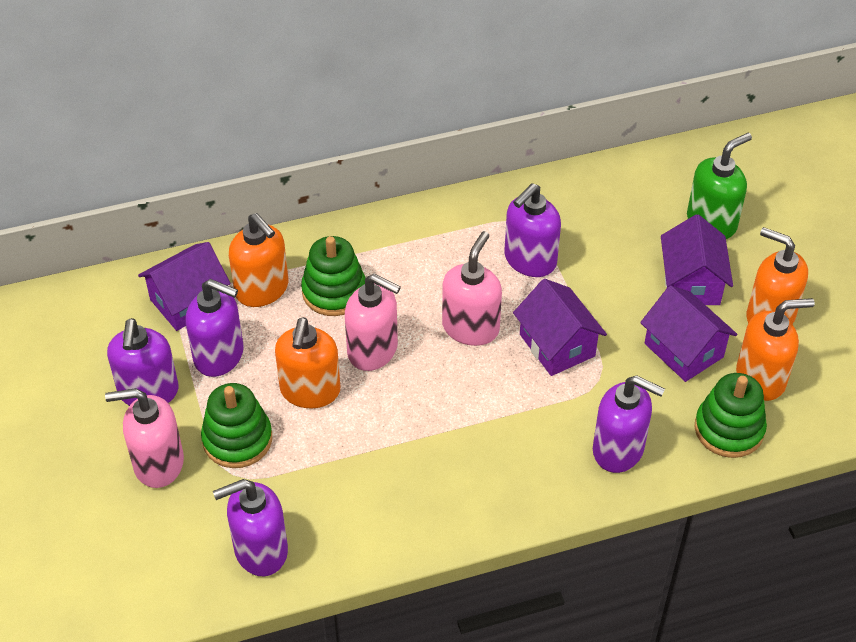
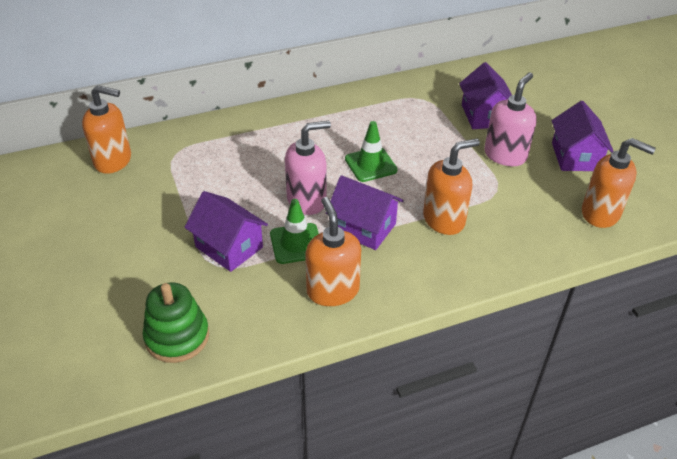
green soap dispenser: [687,133,752,239] = 1 -> none = 0
green stacking toy: [201,383,272,468] [301,236,365,316] [695,373,767,458] = 3 -> [143,282,209,363] = 1
green traffic cone: none = 0 -> [270,199,319,264] [345,121,398,182] = 2
pink soap dispenser: [105,388,184,488] [345,274,401,371] [442,231,502,346] = 3 -> [285,121,331,215] [484,73,537,166] = 2
purple soap dispenser: [107,318,179,406] [186,279,244,377] [213,479,288,576] [504,183,561,277] [593,375,665,473] = 5 -> none = 0

